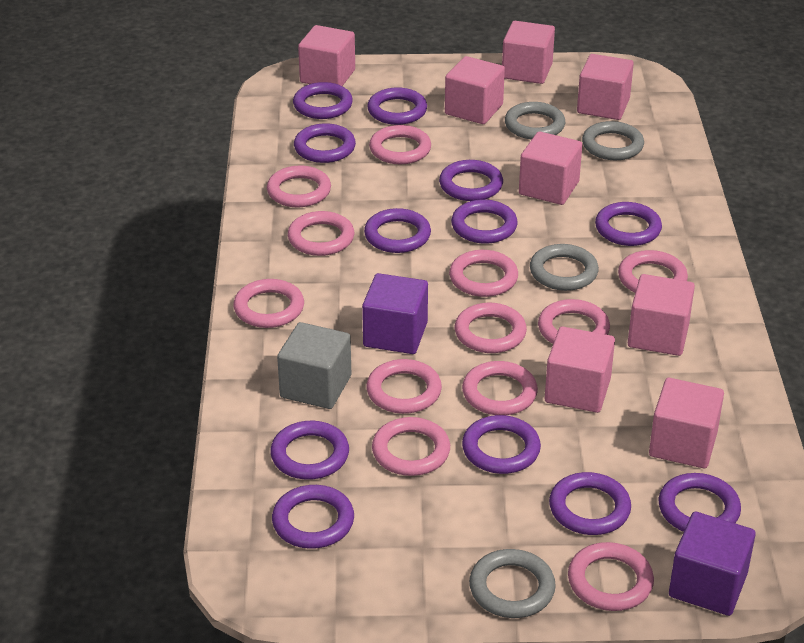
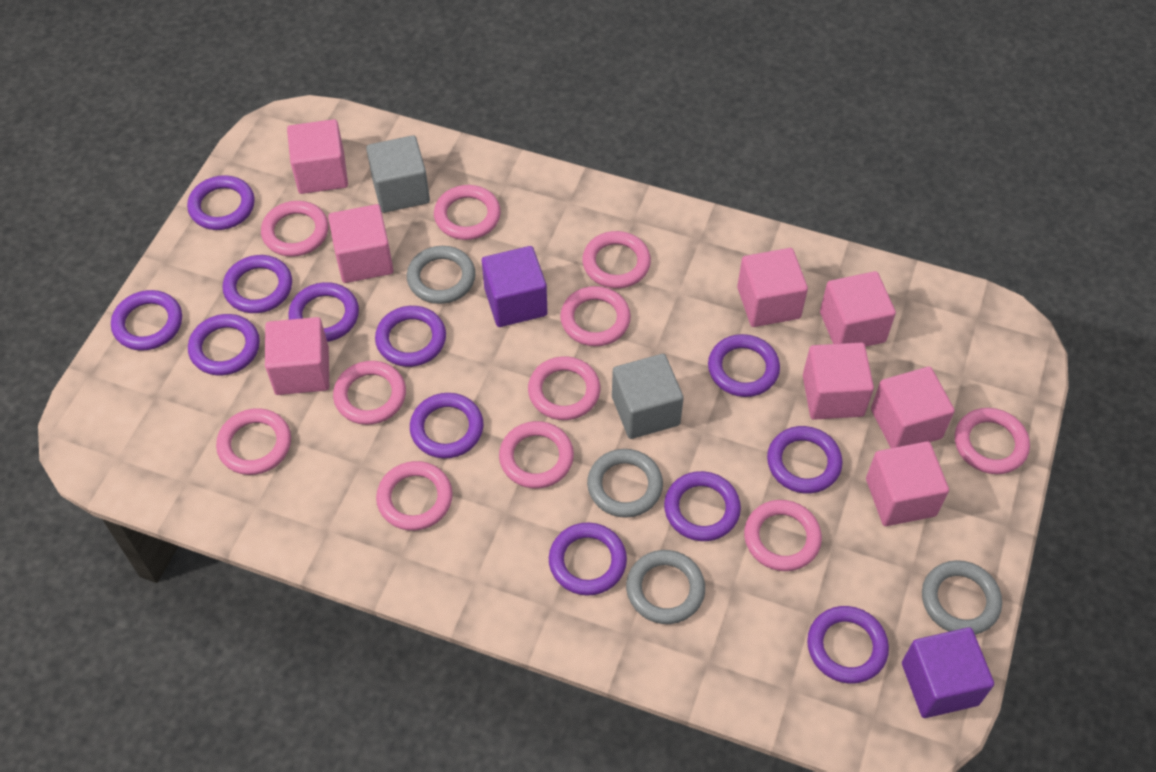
grey cube: [277,322,351,409] = 1 -> [366,135,430,213] [612,354,684,439] = 2
pink ring: [234,279,304,328] [267,166,331,207] [288,211,354,256] [366,359,442,414] [369,125,431,164] [372,417,450,476] [449,250,518,297] [455,303,527,353] [462,361,538,415] [538,299,610,344] [568,542,654,611] [618,250,688,293] = 12 -> [216,408,291,475] [261,201,329,257] [333,361,406,425] [376,461,453,531] [434,185,501,240] [499,421,574,489] [528,356,600,420] [560,286,631,346] [582,231,651,288] [744,500,822,571] [955,408,1030,474] = 11

